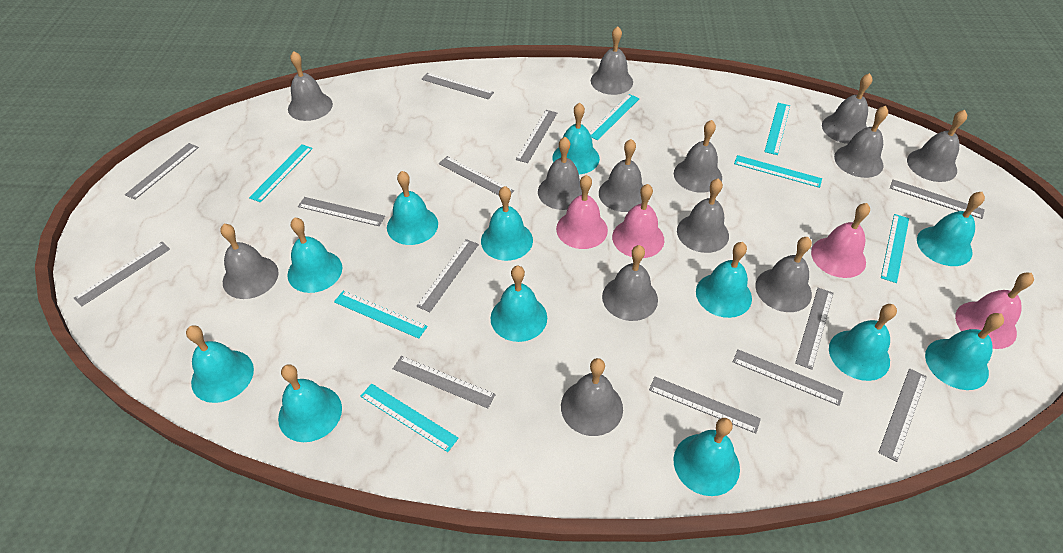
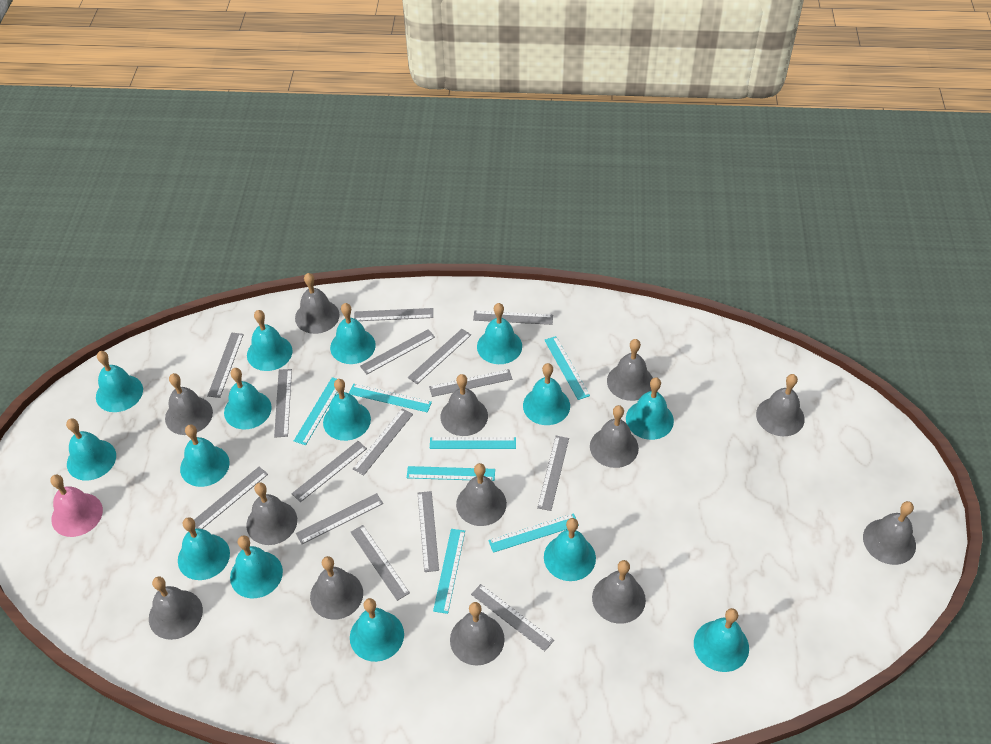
grey ruler: [74,242,170,307] [125,143,199,200] [298,197,385,226] [393,356,496,408] [416,239,479,312] [421,73,494,99] [439,156,514,195] [516,110,557,163] [649,377,761,434] [733,349,843,406] [795,288,833,370] [878,369,927,462] [890,180,985,219] = 13 -> [194,467,268,529] [207,333,244,398] [274,369,292,438] [292,441,367,502] [296,493,383,544] [351,525,410,601] [353,408,413,475] [354,308,433,321] [360,329,435,374] [408,329,471,384] [418,491,439,572] [429,369,512,397] [471,584,554,651] [473,311,553,325] [537,436,569,511] = 15
pink bell: [556,175,608,249] [612,184,664,258] [811,203,870,278] [955,273,1034,349] = 4 -> [50,474,103,537] = 1
turquoise bell: [186,325,254,403] [278,364,342,442] [287,218,342,293] [387,171,438,245] [481,186,533,261] [491,266,547,342] [552,103,600,174] [674,418,740,496] [696,242,752,318] [829,304,897,381] [917,192,985,266] [925,313,1004,390] = 12 -> [66,418,116,481] [96,351,143,412] [178,517,230,580] [180,425,230,487] [224,368,272,429] [230,535,283,598] [247,310,293,371] [323,379,371,441] [330,303,376,364] [350,598,404,662] [477,303,522,364] [523,363,570,425] [544,518,596,581] [626,377,674,440] [694,608,749,672] = 15

